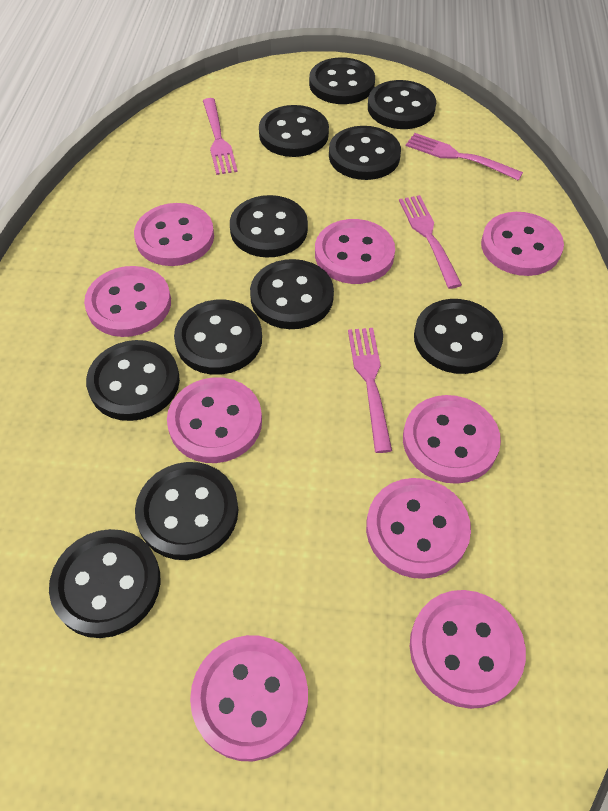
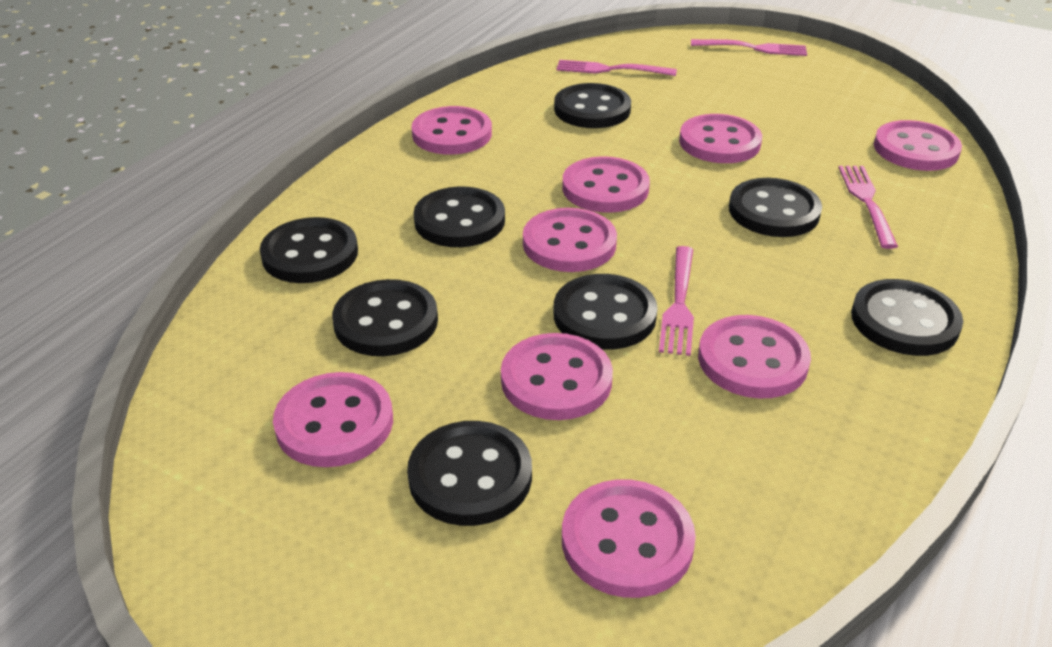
black button: [49,529,161,638] [86,340,180,421] [135,462,238,560] [174,300,262,375] [230,195,308,258] [250,259,334,329] [259,105,329,157] [309,57,375,104] [329,126,401,180] [368,80,436,129] [414,299,503,374] = 11 -> [260,217,358,283] [332,279,438,356] [407,421,532,526] [413,186,505,247] [553,274,658,350] [554,83,631,128] [729,178,822,237] [851,279,963,356] = 8

